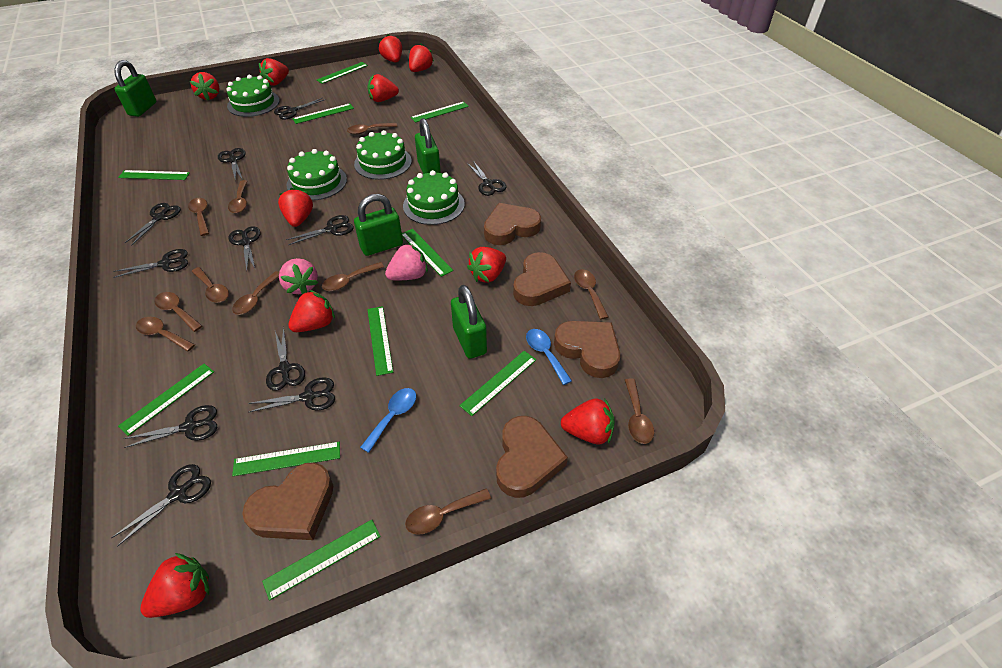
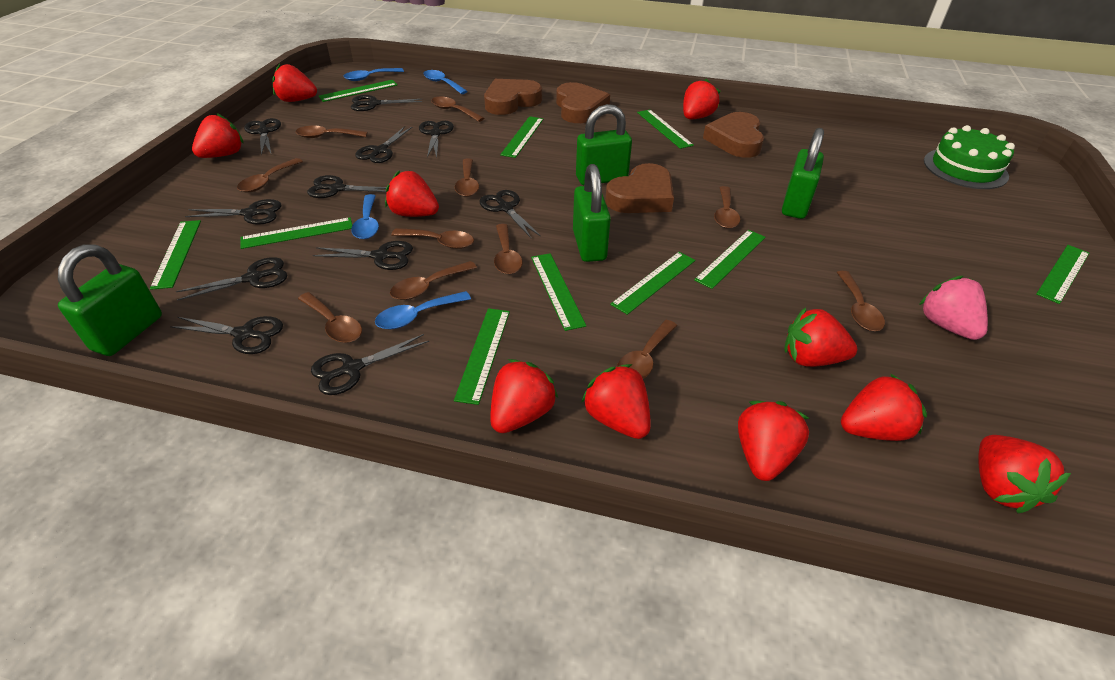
blue spoon: [360,388,416,453] [526,329,572,385] = 2 -> [344,68,404,81] [351,194,379,239] [375,291,471,329] [423,70,468,94] = 4
brown heart: [242,463,333,540] [484,203,541,245] [496,416,568,498] [513,252,571,306] [554,321,620,378] = 5 -> [484,79,542,115] [556,82,610,123] [605,163,674,213] [703,112,764,158] = 4
green cake: [226,75,280,117] [286,149,347,201] [354,130,412,180] [403,170,465,225] = 4 -> [924,125,1015,189] = 1
pink strawberry: [279,258,319,295] [385,243,428,280] = 2 -> [919,276,988,340] = 1

